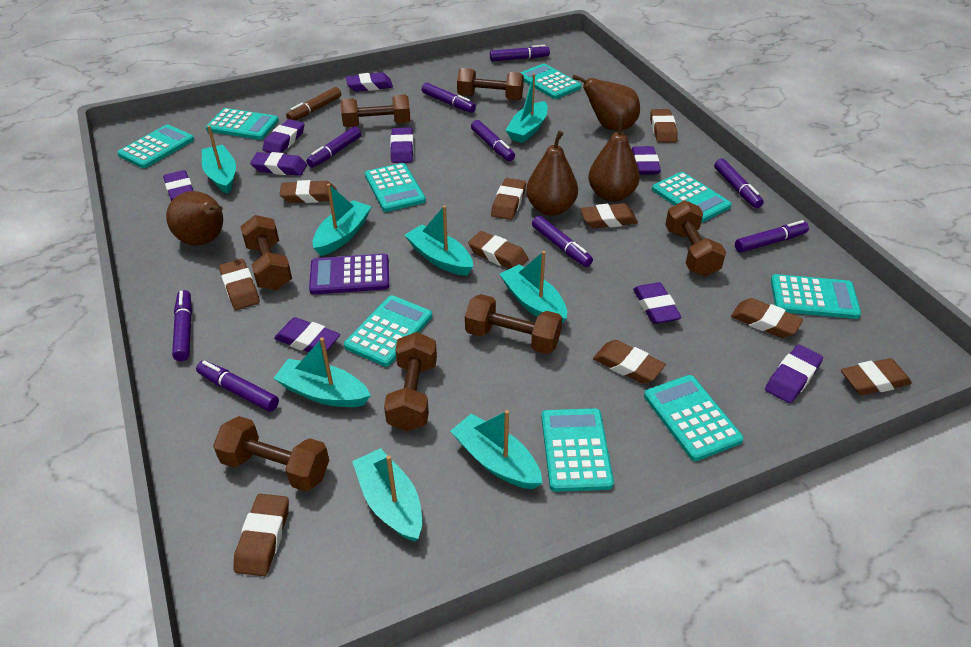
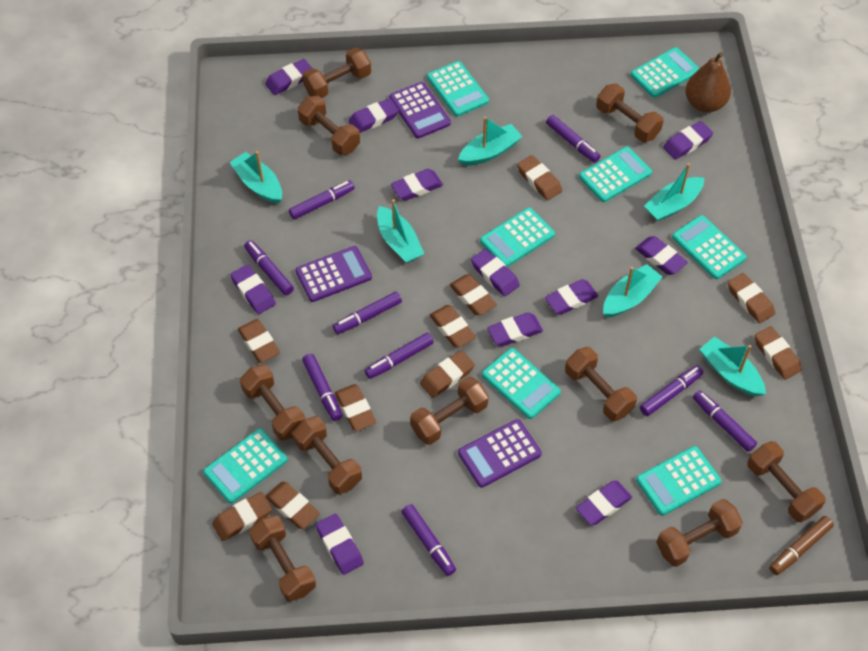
brown dumbbell: [213,416,329,492] [240,215,292,290] [340,95,410,127] [384,332,437,431] [457,68,524,100] [465,294,562,354] [665,200,726,277] = 7 -> [240,365,305,441] [249,515,316,602] [293,416,362,494] [298,96,360,155] [302,48,371,98] [410,377,489,445] [565,347,637,421] [596,83,664,142] [656,499,743,567] [747,441,826,522] = 10
brown pear: [166,191,223,246] [526,131,578,216] [572,75,640,131] [588,117,640,202] = 4 -> [685,52,731,112] = 1
purple calculator: [309,254,389,295] = 1 -> [296,246,372,302] [389,82,451,138] [458,419,542,488] = 3
purple eraser: [163,170,193,201] [250,152,307,176] [263,119,304,153] [274,317,341,353] [346,72,393,92] [390,127,414,163] [631,146,661,175] [633,282,682,324] [765,345,823,403] = 9 -> [230,265,276,314] [265,59,312,95] [316,514,364,575] [349,98,399,133] [391,169,443,201] [471,249,520,297] [487,313,543,346] [545,279,598,315] [576,481,632,525] [635,236,688,275] [663,121,713,160] = 11
turquoise boat: [202,125,236,194] [273,337,371,407] [312,184,372,256] [352,448,422,542] [405,205,473,276] [451,410,543,489] [500,251,567,323] [505,73,548,143] = 8 -> [230,151,282,204] [377,199,424,263] [458,117,523,166] [603,264,662,317] [644,163,704,222] [700,337,766,396] = 6
turquoise calculator: [117,124,194,168] [206,108,279,140] [344,295,432,367] [365,163,426,212] [520,64,581,99] [541,408,614,492] [644,375,744,461] [652,172,732,222] [771,274,861,319] = 9 -> [203,429,287,503] [427,61,489,117] [480,207,555,267] [482,348,561,419] [579,147,652,202] [631,47,700,98] [636,446,722,516] [672,215,746,279] = 8

